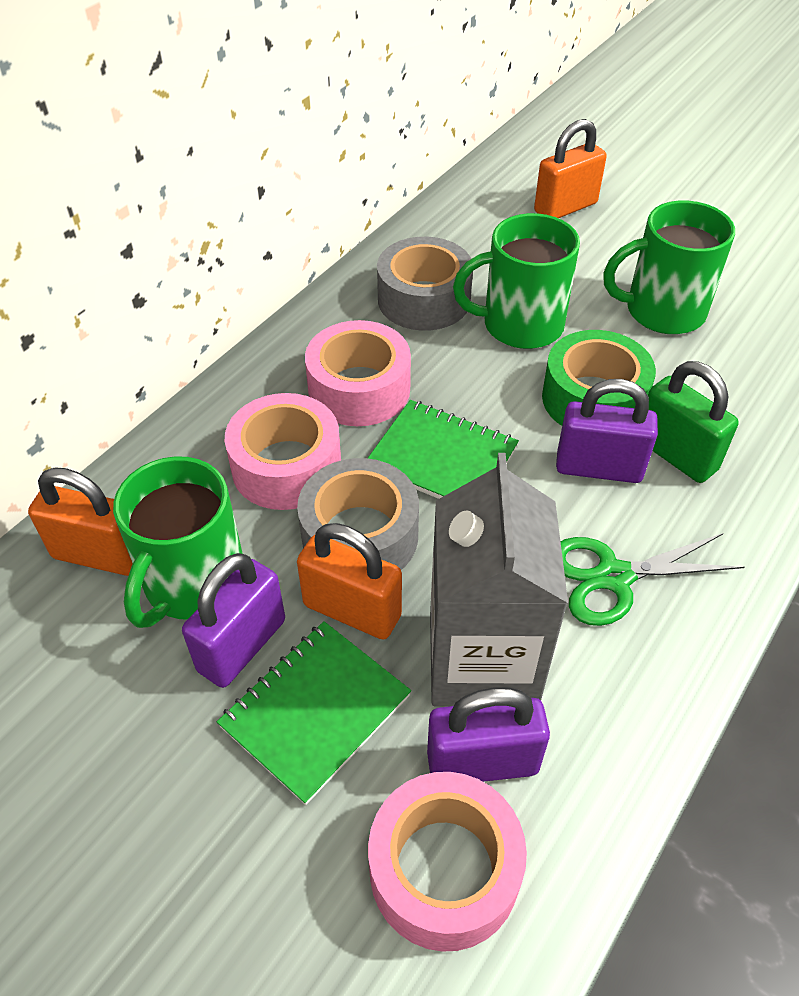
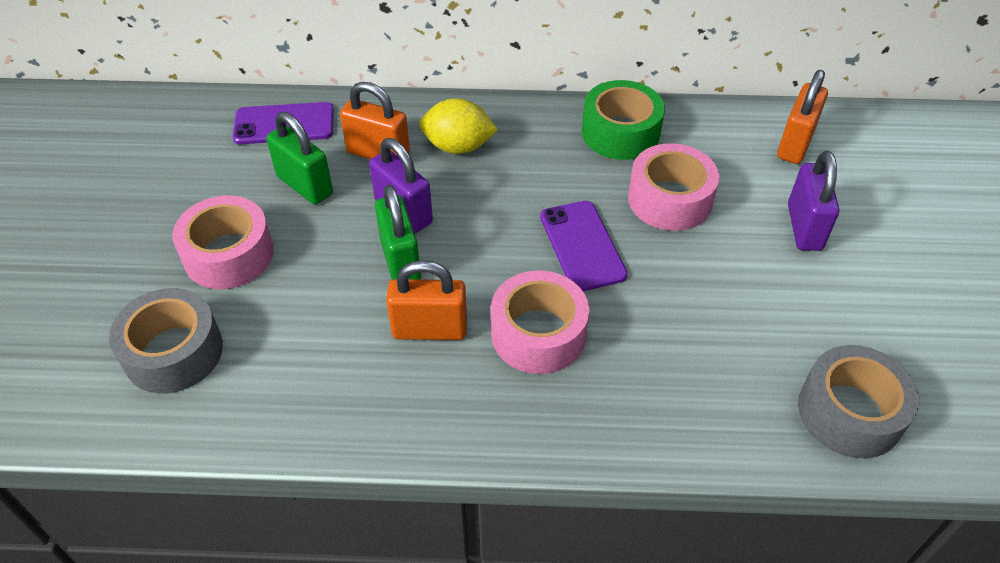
green mug: [113,456,243,628] [453,213,580,349] [603,200,735,334] = 3 -> none = 0
green notebook: [217,621,411,805] [368,400,519,499] = 2 -> none = 0
green padlock: [648,361,739,483] = 1 -> [266,112,333,205] [375,185,421,280] = 2
green scissors: [560,533,744,626] = 1 -> none = 0
grey carton: [430,453,568,707] = 1 -> none = 0
purple padlock: [182,553,285,688] [427,687,550,782] [556,379,658,483] = 3 -> [369,138,433,233] [788,151,839,251] = 2
purple phone: none = 0 -> [233,102,334,144] [540,201,628,291] = 2
yellow lemon: none = 0 -> [419,98,498,154] = 1

